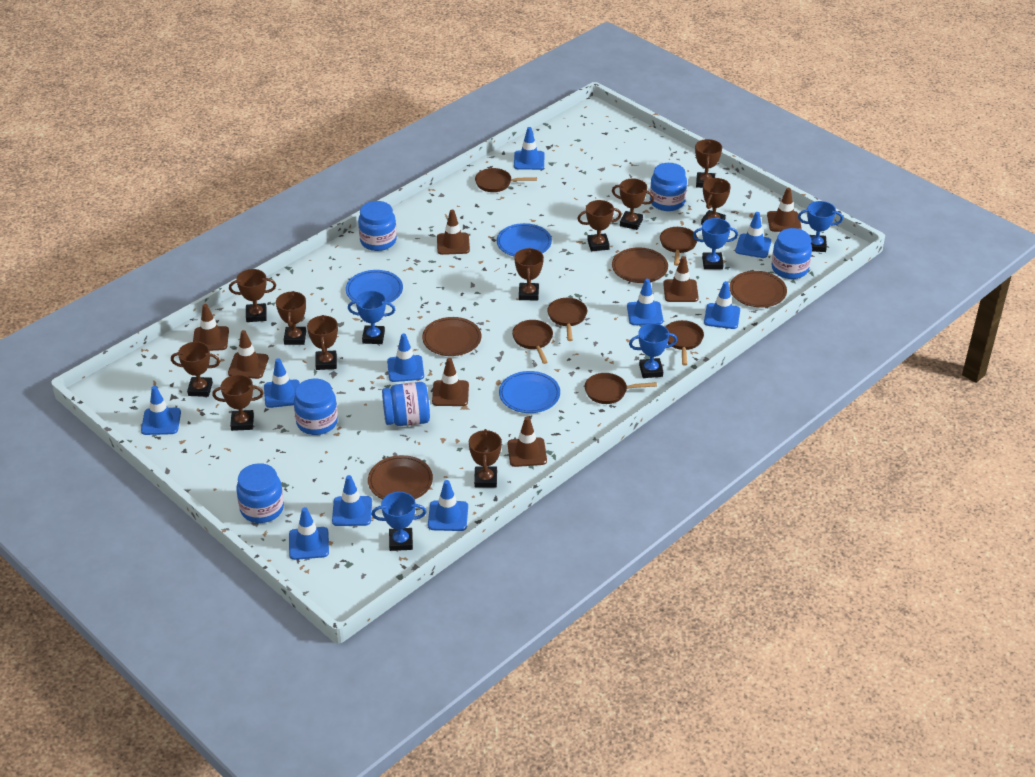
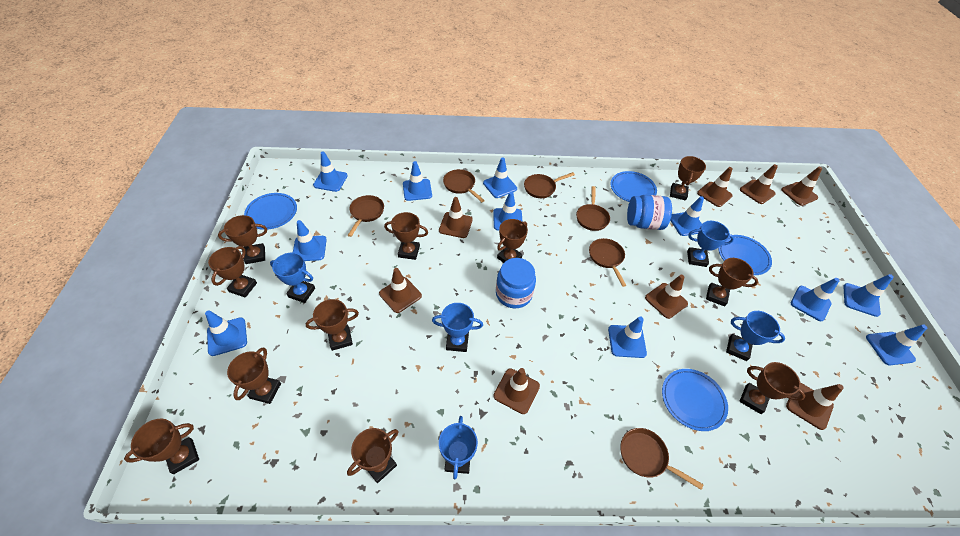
blue jar: [236,463,284,523] [294,379,338,435] [358,201,397,251] [382,382,430,426] [650,163,687,211] [772,228,812,279] = 6 -> [496,258,536,308] [627,195,672,230] = 2
blue plate: [346,270,403,303] [497,223,552,257] [499,371,560,413] = 3 -> [244,193,297,230] [610,171,657,202] [662,369,728,431] [718,235,772,275] = 4
blue traffic cone: [141,386,181,435] [264,358,300,408] [289,507,329,560] [332,475,372,526] [387,333,424,382] [428,480,468,531] [514,127,545,170] [627,279,663,325] [704,281,740,329] [735,212,771,258] = 10 -> [205,310,247,356] [293,220,327,261] [313,152,348,192] [403,161,432,201] [483,158,517,198] [493,192,523,230] [608,316,647,358] [670,196,704,236] [791,278,840,321] [843,274,894,317] [866,324,927,365] = 11
brown plate: [368,455,433,499] [422,317,481,356] [612,247,668,283] [729,271,787,307] = 4 -> none = 0
brown traffic cone: [193,304,229,351] [228,330,269,379] [432,358,469,406] [437,210,470,255] [508,417,547,467] [663,256,699,302] [767,188,802,232] = 7 -> [379,268,422,313] [439,197,473,238] [493,368,540,414] [645,275,688,319] [697,167,733,207] [740,164,778,204] [781,167,822,206] [786,383,844,430] = 8

